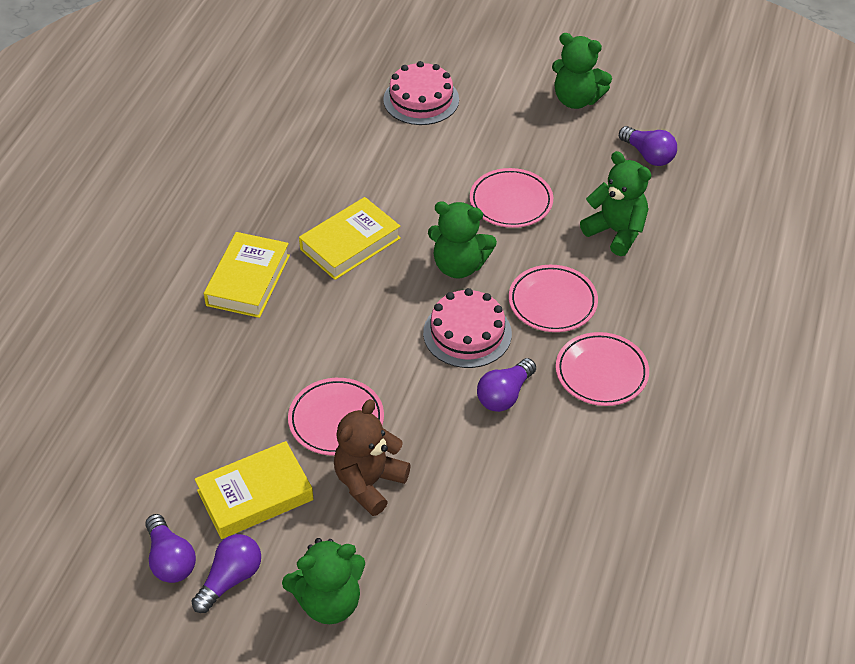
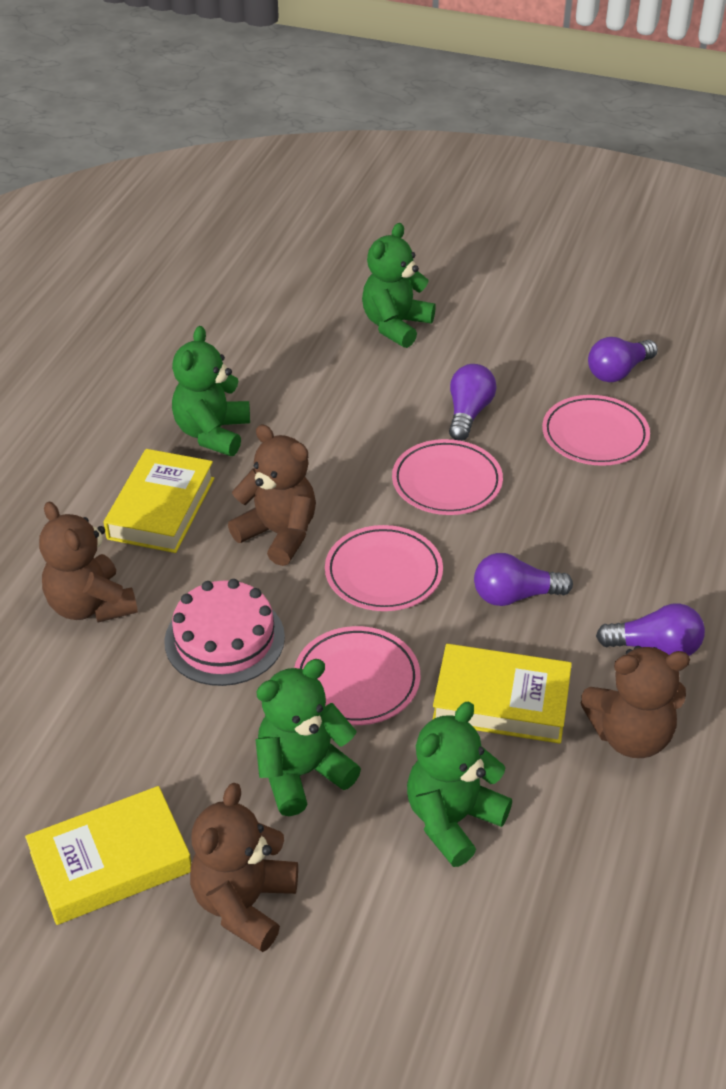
brown teddy bear: [334,399,411,516] = 1 -> [39,502,138,623] [190,783,298,952] [228,425,316,566] [581,646,690,758] = 4
pink cake: [383,61,459,125] [423,288,512,368] = 2 -> [164,579,285,686] = 1

